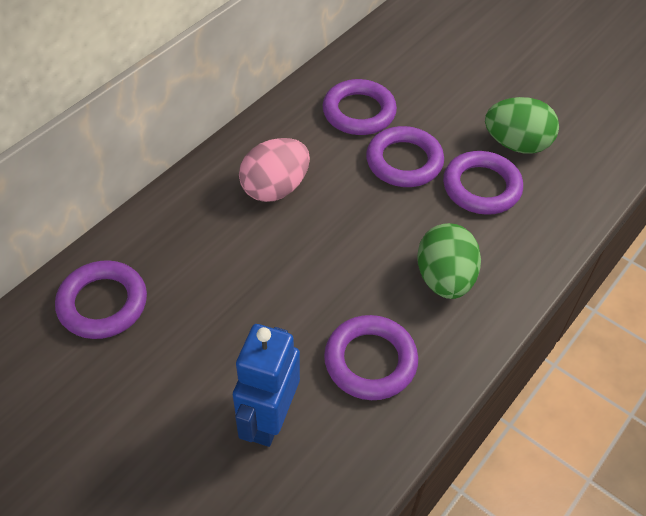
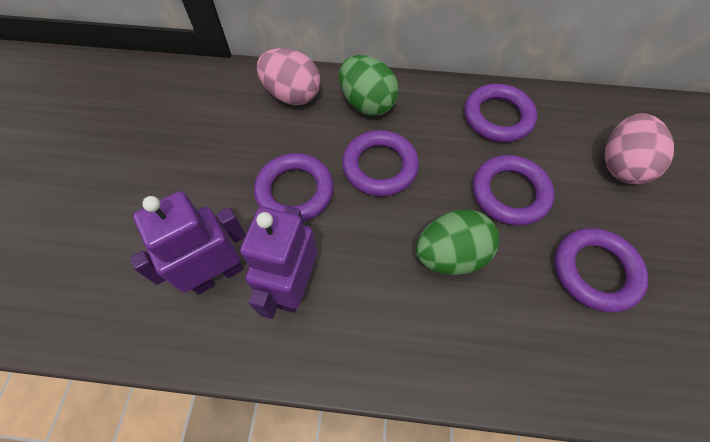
blue robot: [233,324,300,447] = 1 -> none = 0
pink egg: [239,138,310,202] = 1 -> [257,48,321,105] [605,113,674,184] = 2
purple robot: none = 0 -> [130,191,246,295] [240,206,317,319] = 2

